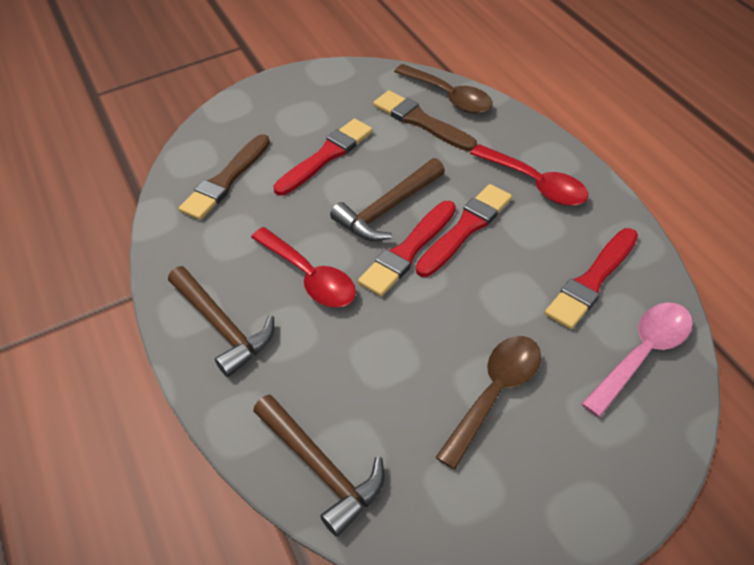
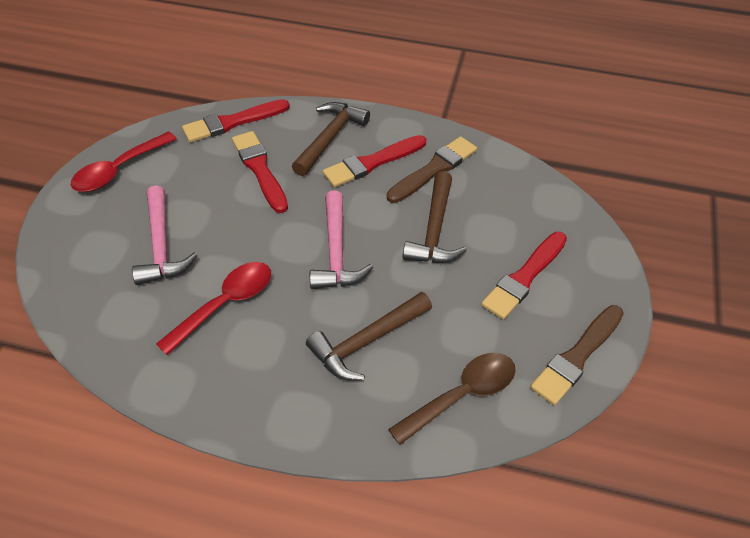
brown spoon: [394,64,493,114] [435,336,541,469] = 2 -> [388,353,515,445] = 1
pink hammer: none = 0 -> [132,185,198,285] [310,190,373,289] = 2
pink spoon: [582,303,693,418] = 1 -> none = 0

